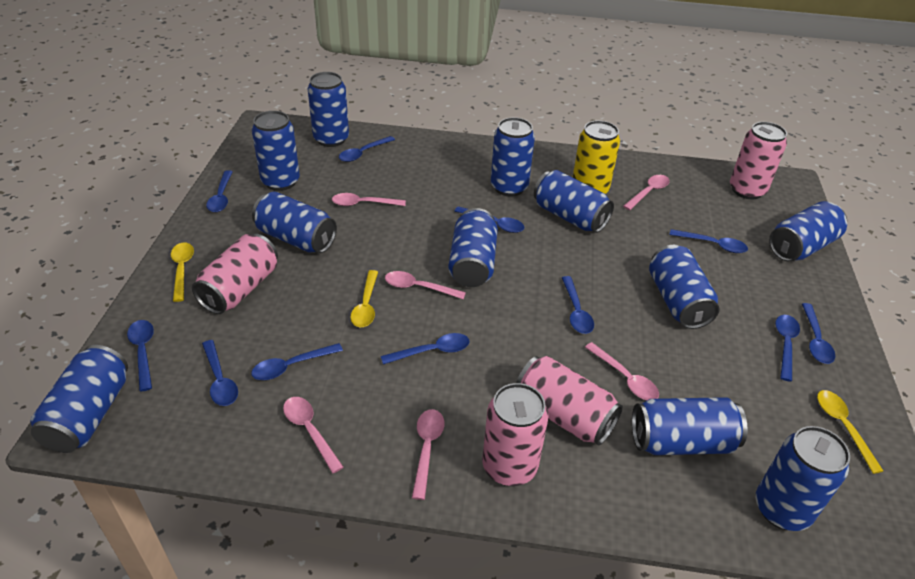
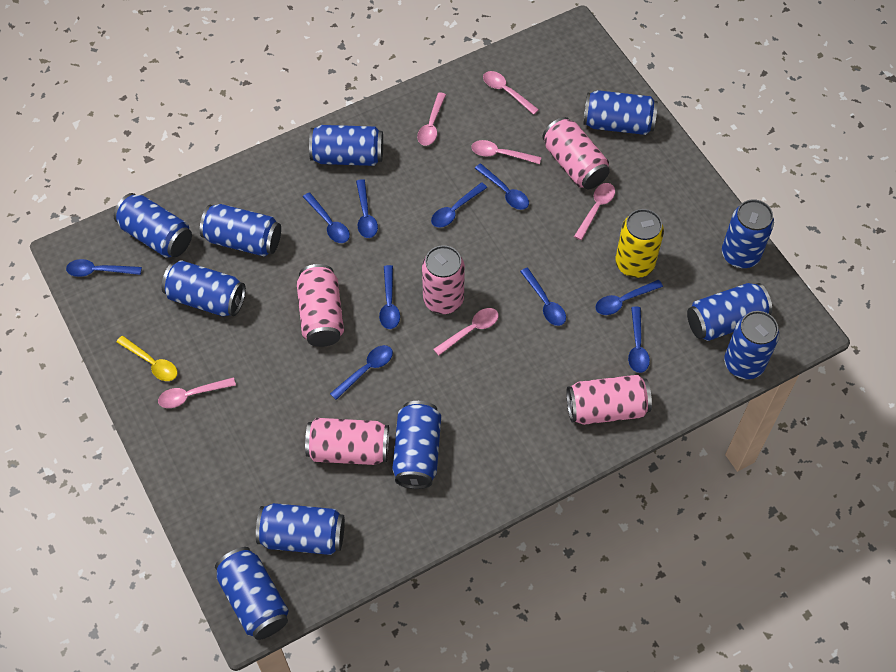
blue spoon: [127,320,154,391] [202,340,238,406] [206,170,233,212] [251,343,343,380] [339,136,395,162] [381,333,470,364] [455,206,525,233] [562,276,594,334] [669,229,748,253] [775,315,800,382] [802,303,835,364] = 11 -> [66,259,142,277] [303,192,350,243] [330,345,393,400] [356,179,378,238] [379,265,400,329] [431,182,487,228] [475,163,529,210] [520,268,566,326] [596,280,663,315] [628,307,650,373] = 10
pink can: [192,234,278,314] [482,383,549,486] [516,356,623,445] [730,122,787,199] = 4 -> [297,264,344,347] [305,418,389,465] [422,245,465,314] [542,117,610,189] [566,375,652,425] = 5
yellow spoon: [171,243,194,302] [351,270,378,327] [817,390,883,474] = 3 -> [116,336,178,381] = 1

